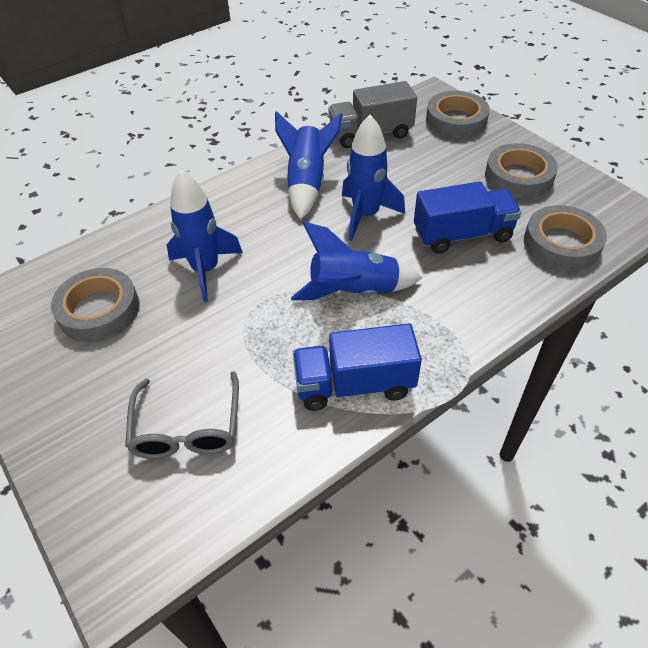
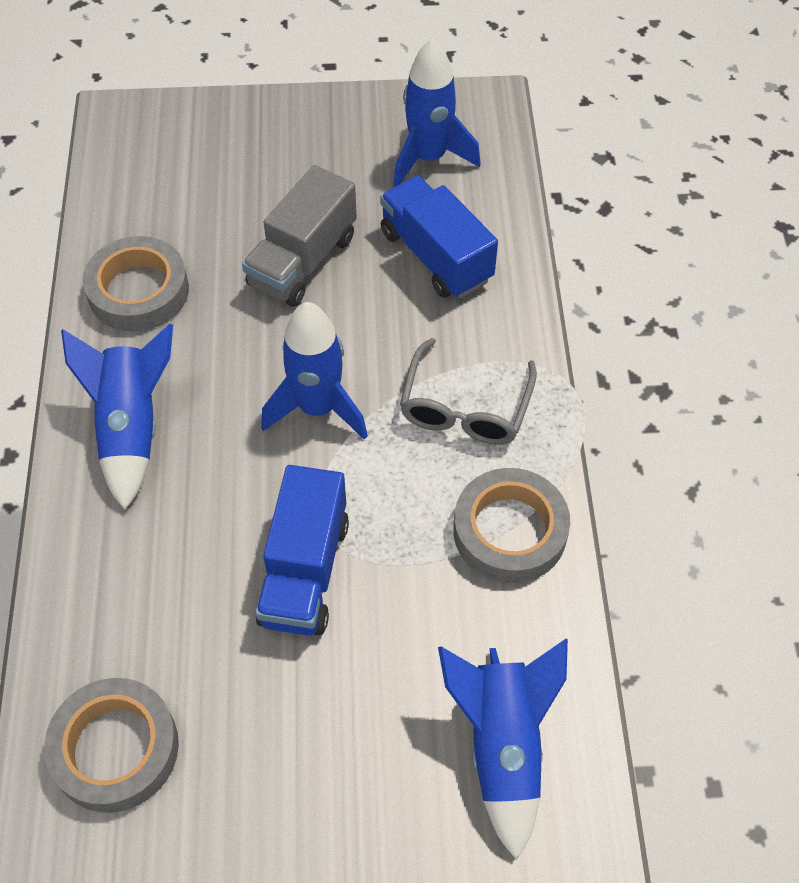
grey tape: [51,268,140,342] [426,91,490,139] [485,143,558,199] [524,205,607,271] = 4 -> [44,678,179,813] [83,236,189,332] [453,468,570,583] = 3

